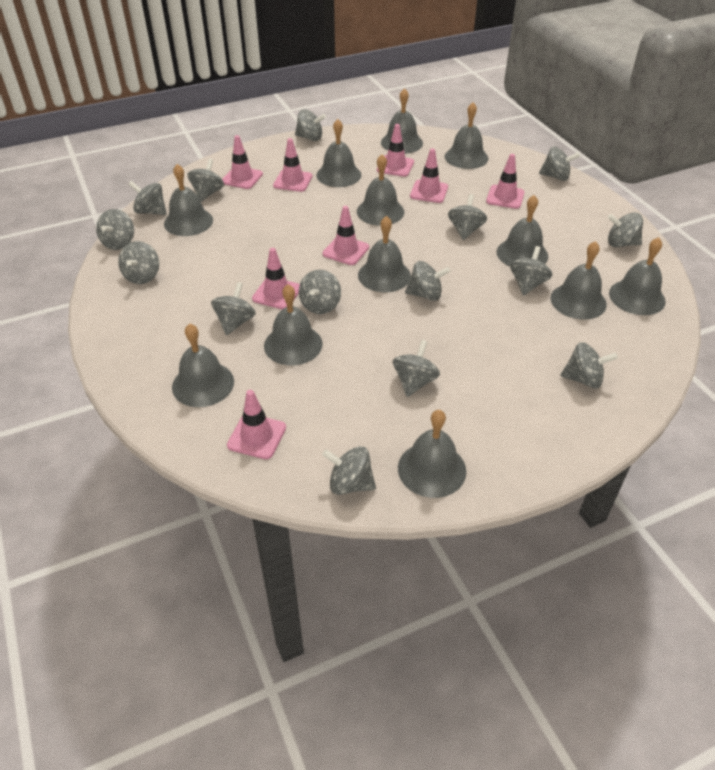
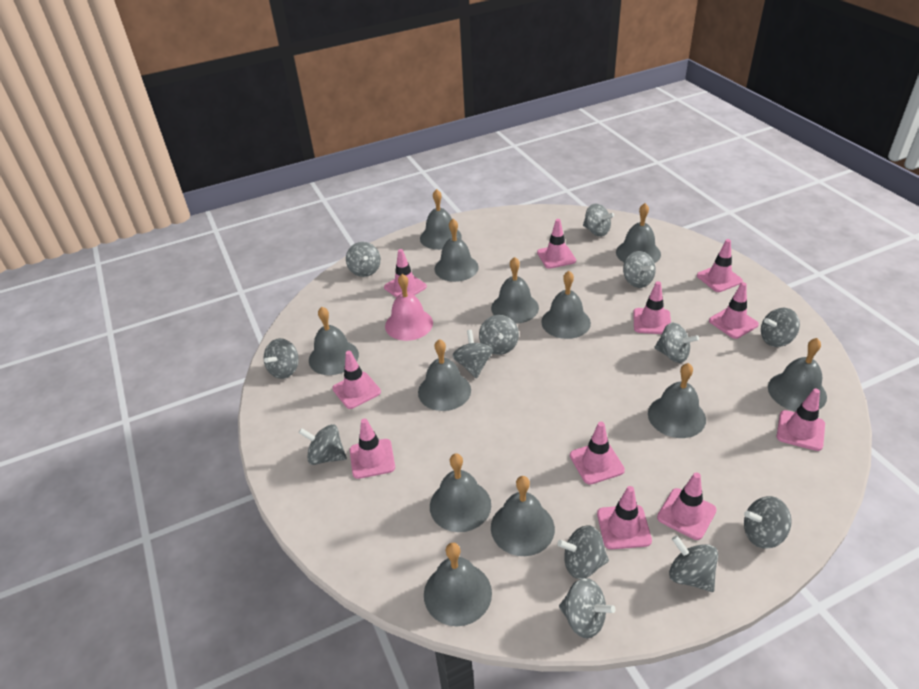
grey spinning top: [96,209,134,250] [118,241,159,284] [129,181,167,215] [187,159,224,202] [211,282,256,335] [295,109,326,141] [299,270,341,314] [322,446,376,495] [393,340,440,397] [405,261,451,301] [448,194,487,240] [510,246,552,295] [539,147,580,181] [560,342,618,389] [608,213,643,247] = 15 -> [264,338,299,379] [299,424,347,465] [346,242,381,277] [452,330,493,378] [479,315,519,355] [557,525,609,579] [559,578,616,638] [583,204,614,236] [623,251,656,288] [654,322,699,363] [669,535,718,592] [744,496,792,549] [761,308,800,347] = 13
pink bell: none = 0 -> [385,274,433,341] = 1
pink traffic cone: [222,135,263,189] [227,390,286,459] [252,248,300,309] [273,138,312,192] [323,206,369,265] [377,124,414,177] [410,148,448,203] [486,154,524,209] = 8 -> [332,351,381,409] [350,418,395,479] [384,249,427,298] [537,219,576,269] [570,422,625,485] [597,486,652,549] [633,281,671,334] [657,472,717,540] [697,239,743,292] [709,282,759,339] [777,388,825,451] = 11

